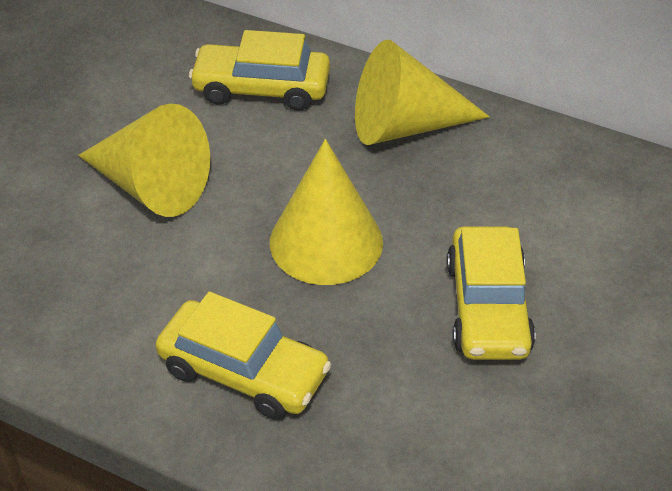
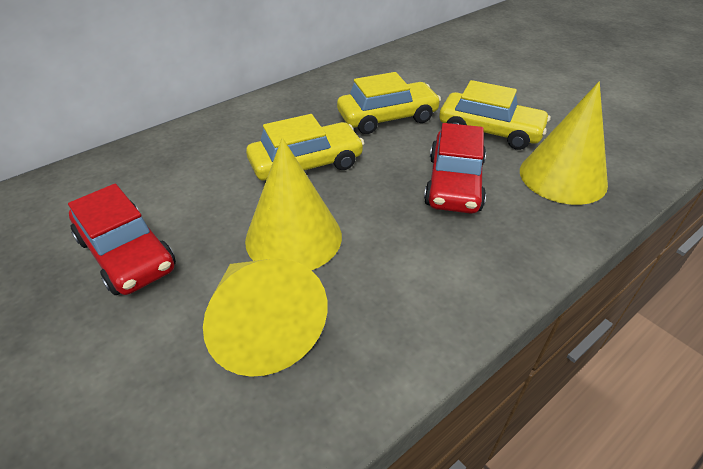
red car: none = 0 -> [68,184,176,295] [424,123,486,214] = 2

